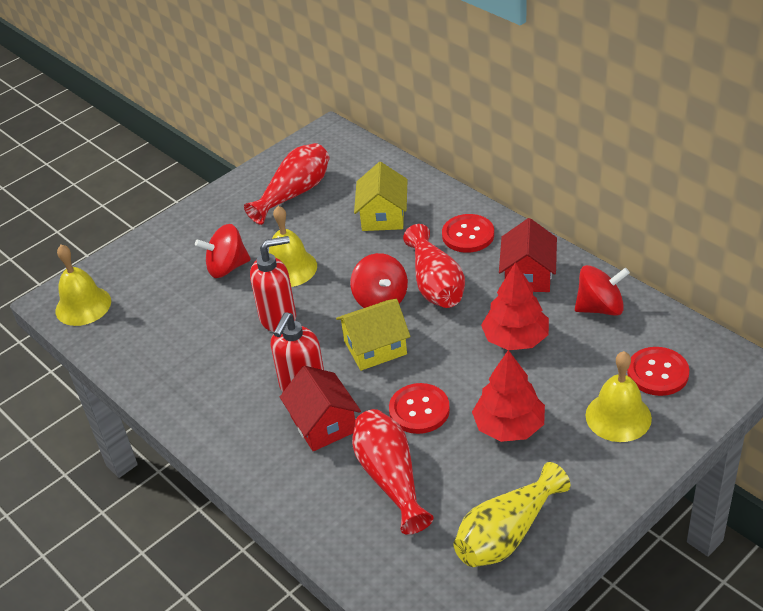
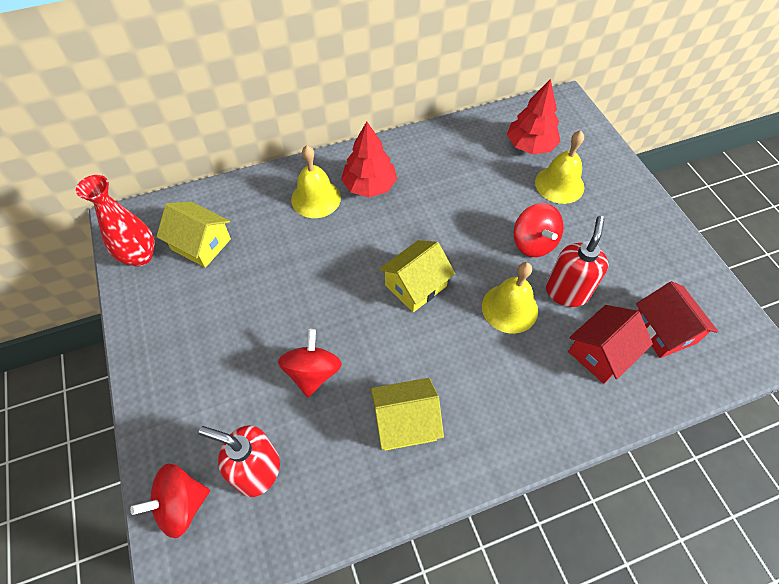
red button: [389,383,450,434] [442,214,494,253] [627,347,689,396] = 3 -> none = 0
red vase: [244,143,330,225] [352,409,433,535] [403,224,465,308] = 3 -> [76,175,155,267] = 1
yellow house: [336,299,410,371] [354,162,408,231] = 2 -> [156,201,231,268] [370,378,444,451] [379,240,455,312] = 3
yellow vase: [454,462,570,567] = 1 -> none = 0

